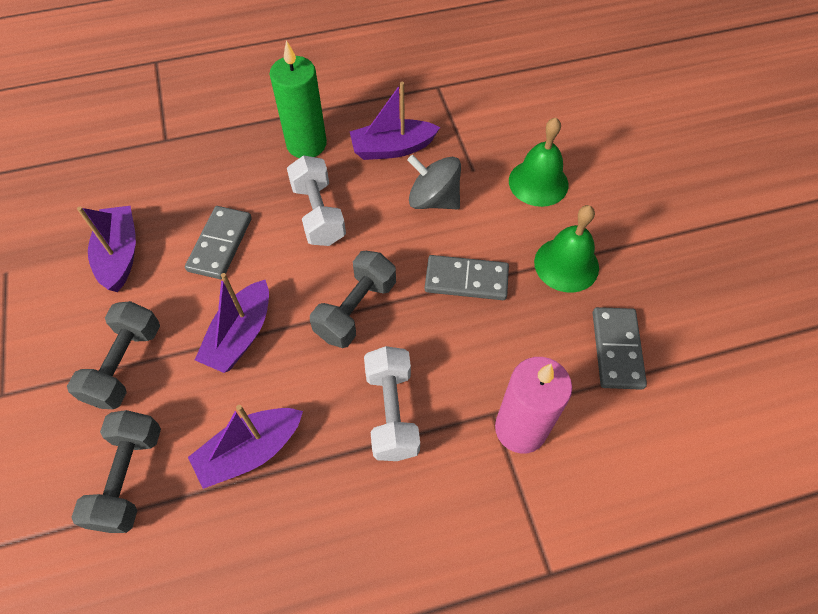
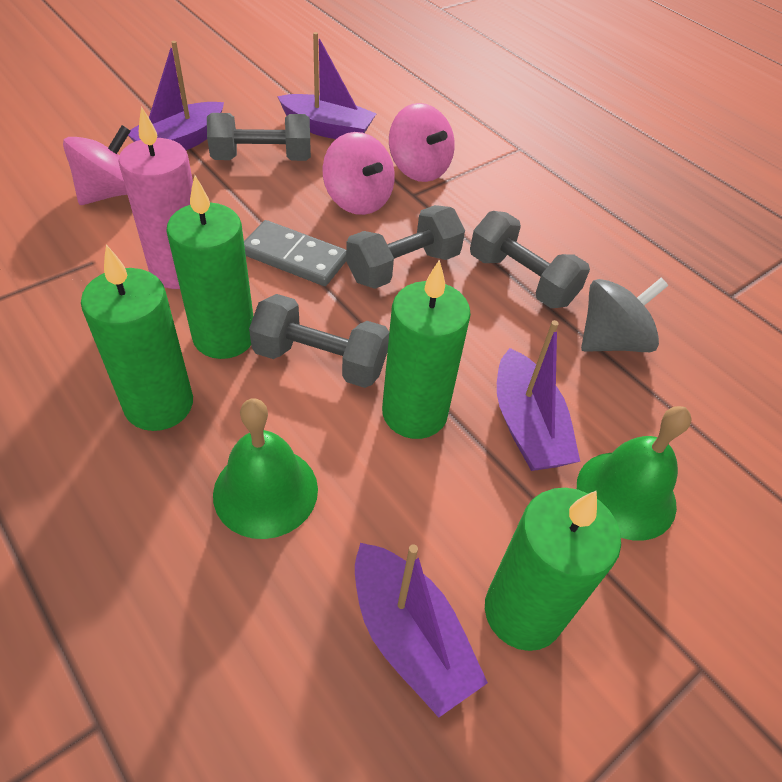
green candle: [270,40,327,158] = 1 -> [81,245,193,431] [166,175,253,359] [382,260,471,439] [485,488,621,651] = 4
grey domino: [185,206,252,279] [425,255,509,300] [593,307,647,390] = 3 -> [244,220,346,286] = 1
grey dumbbell: [67,301,160,409] [71,410,161,533] [310,251,396,348] = 3 -> [207,113,311,161] [249,294,389,388] [346,205,465,289] [470,211,590,308] = 4
pink spinning top: none = 0 -> [63,125,130,205] [322,132,395,215] [389,103,455,182] = 3
white dumbbell: [287,156,346,246] [364,346,420,461] = 2 -> none = 0

